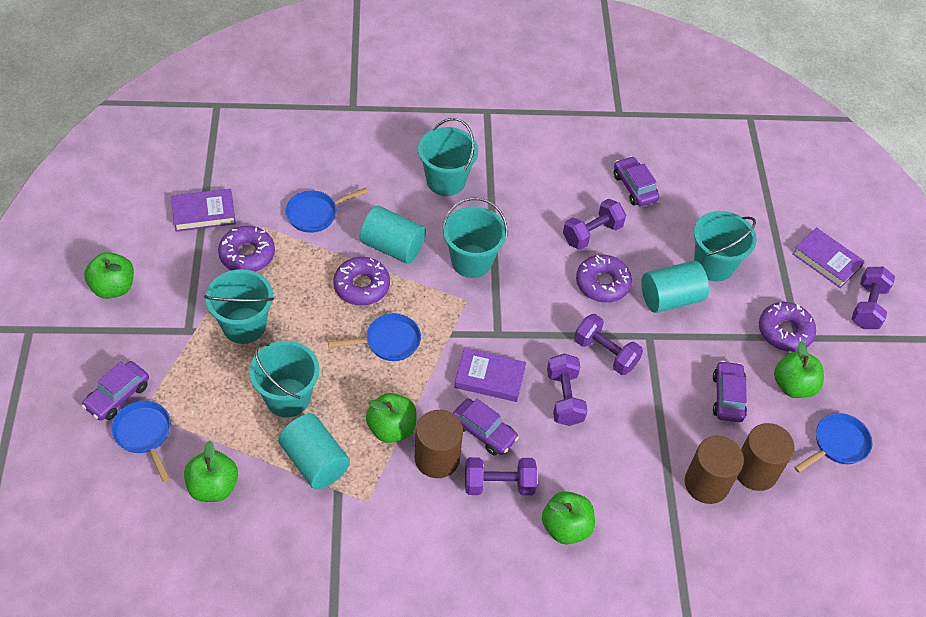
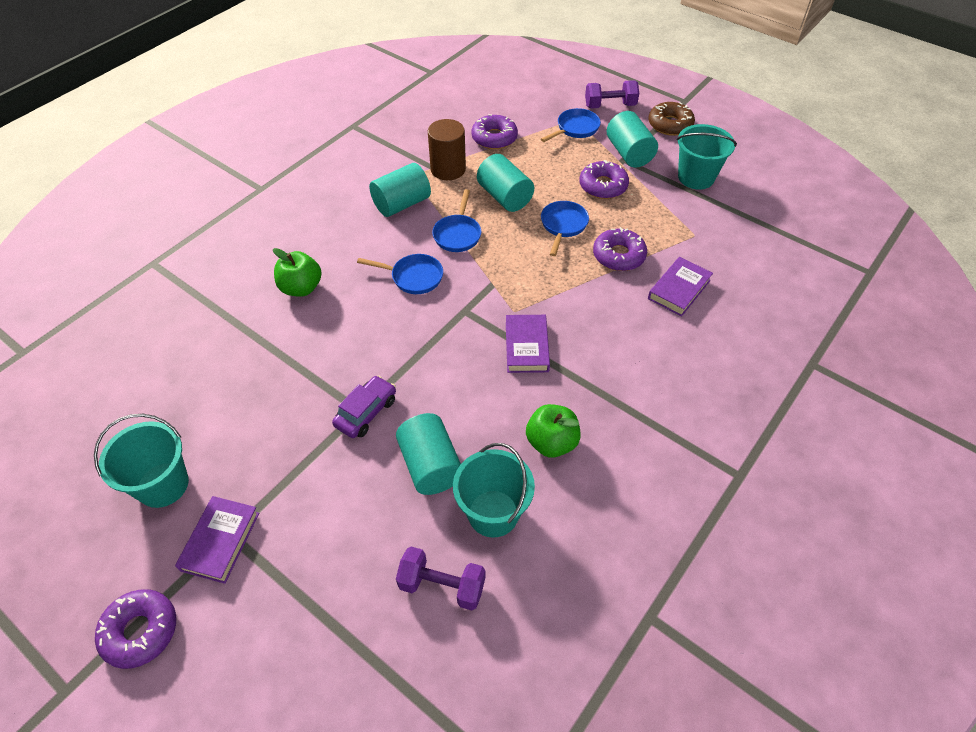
brown cylinder: [415,410,463,478] [685,436,744,504] [737,423,794,491] = 3 -> [428,119,466,180] = 1
brown donut: none = 0 -> [648,102,695,136] = 1
green apple: [84,252,134,299] [184,441,238,502] [366,393,416,443] [542,491,595,544] [774,341,824,398] = 5 -> [273,248,322,297] [526,404,581,458] = 2
purple car: [82,361,149,421] [453,398,519,455] [614,156,660,206] [713,361,747,422] = 4 -> [332,375,396,438] = 1
purple dumbbell: [465,457,537,495] [547,354,588,426] [563,199,626,250] [574,314,643,375] [852,267,895,329] = 5 -> [396,547,486,610] [585,80,639,108] = 2
turquoise bucket: [204,269,274,344] [249,341,319,417] [418,118,478,196] [442,198,508,278] [694,211,757,281] = 5 -> [94,414,189,508] [453,443,535,538] [677,124,737,190] = 3
turquoise cylinder: [278,414,350,489] [360,206,426,264] [641,261,709,313] = 3 -> [369,163,431,217] [396,413,461,495] [477,154,534,212] [607,111,658,168] = 4

